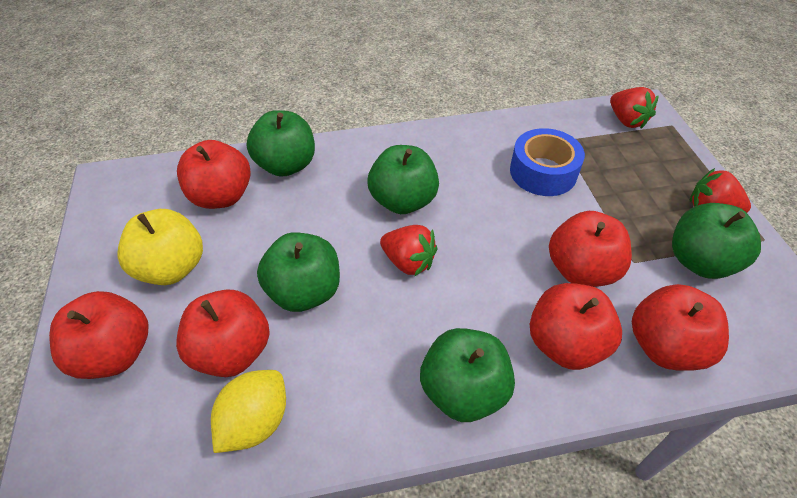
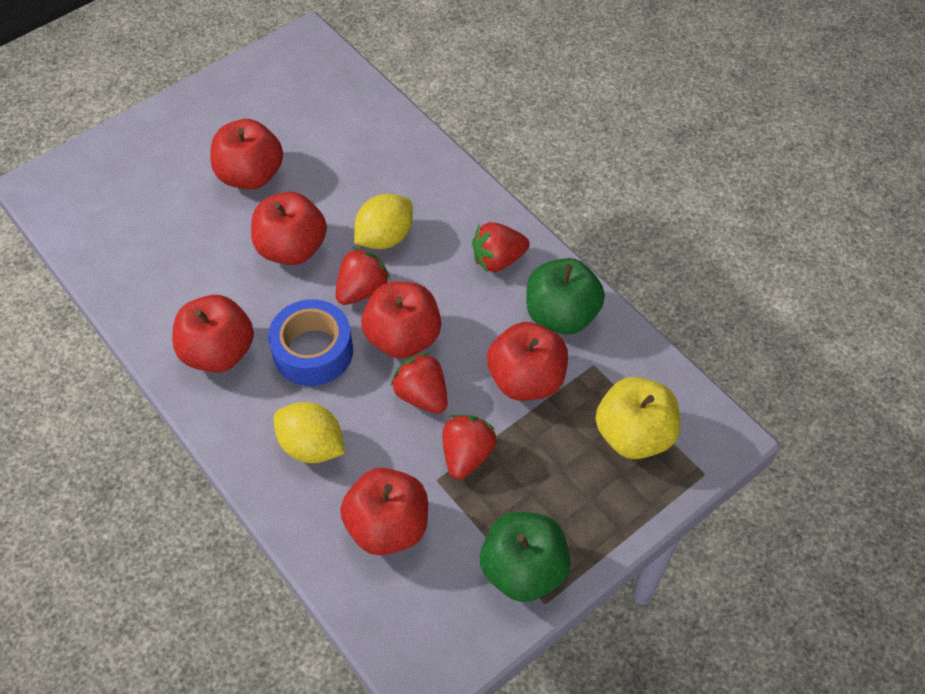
green apple: [247,110,315,177] [257,232,340,312] [368,145,439,214] [420,328,515,422] [672,203,761,279] = 5 -> [480,512,571,602] [526,258,605,334] = 2
red strawberry: [380,225,438,277] [610,87,658,129] [690,168,751,213] = 3 -> [336,247,390,305] [391,352,447,414] [442,415,497,480] [472,222,530,273] = 4
yellow lemon: [211,370,286,453] = 1 -> [274,402,345,463] [354,194,413,249] = 2

